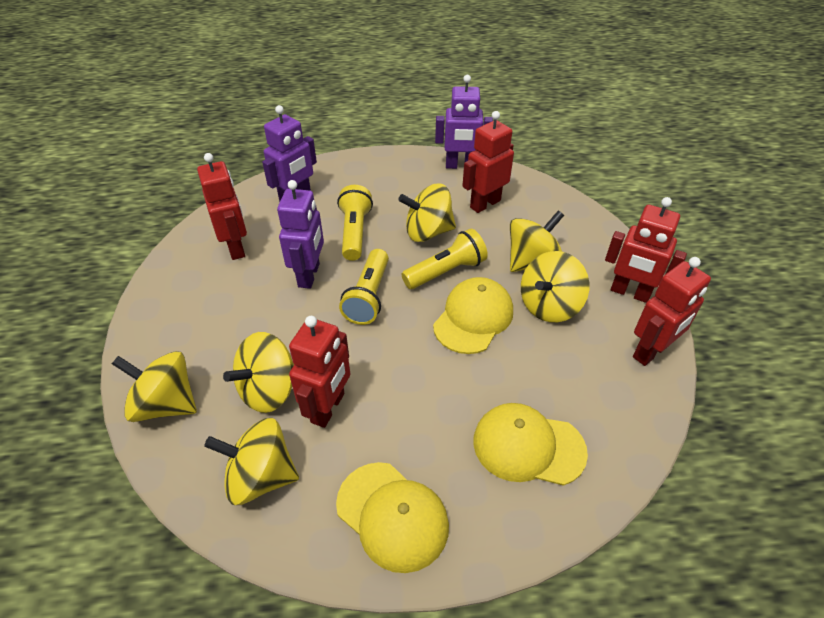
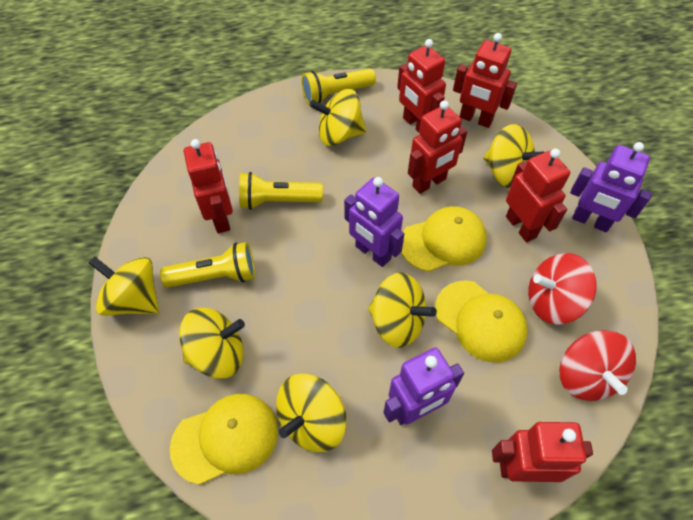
red robot: [197,153,247,260] [289,316,350,428] [462,111,514,213] [605,197,687,303] [633,257,711,366] = 5 -> [184,139,233,233] [397,39,446,133] [408,100,467,194] [453,33,517,128] [492,422,593,482] [506,149,570,242] = 6
red spinning top: none = 0 -> [528,253,596,325] [559,330,636,401] = 2

